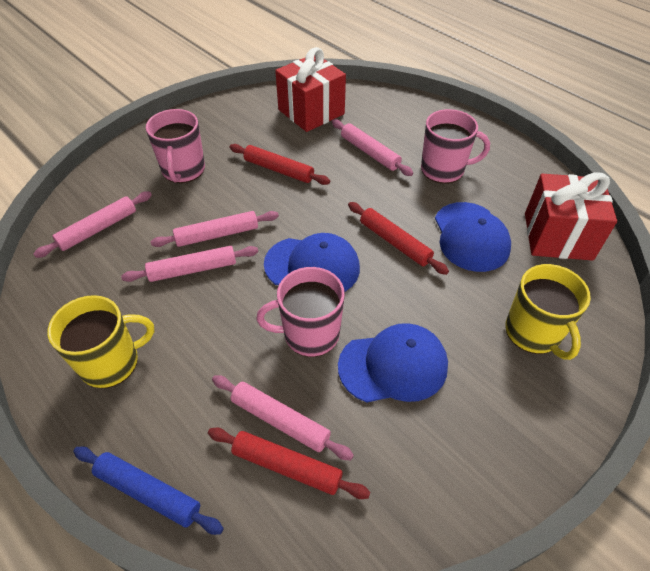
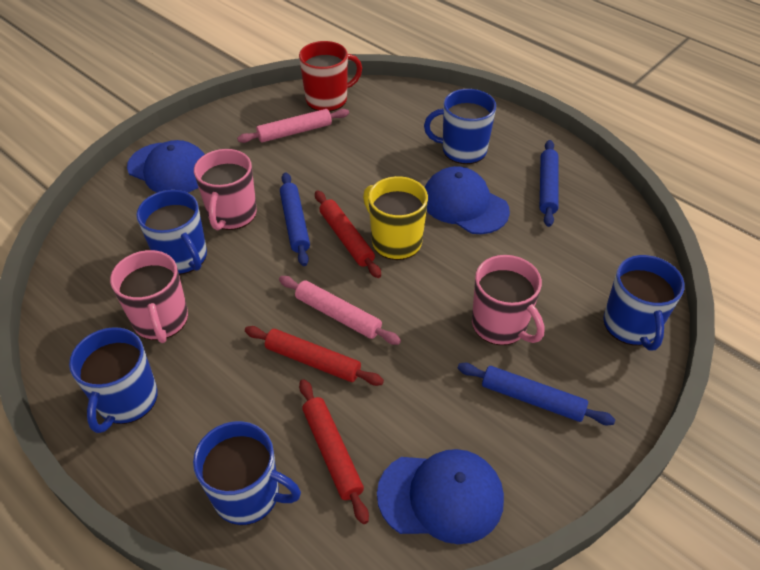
blue mug: none = 0 -> [69,327,158,433] [136,190,207,275] [193,421,301,525] [424,89,496,164] [603,255,685,351] = 5
blue rolling pin: [73,447,224,535] = 1 -> [280,172,310,266] [458,363,615,425] [540,140,559,227] = 3
pink rolling pin: [33,191,152,258] [121,246,258,282] [150,211,279,247] [212,375,354,460] [332,119,413,176] = 5 -> [237,109,349,143] [279,276,401,345] = 2
red gift: [275,47,346,132] [525,172,617,261] = 2 -> none = 0
red mug: none = 0 -> [299,41,362,112] = 1
yellow mug: [48,295,155,388] [505,264,591,360] = 2 -> [363,176,428,260] = 1

